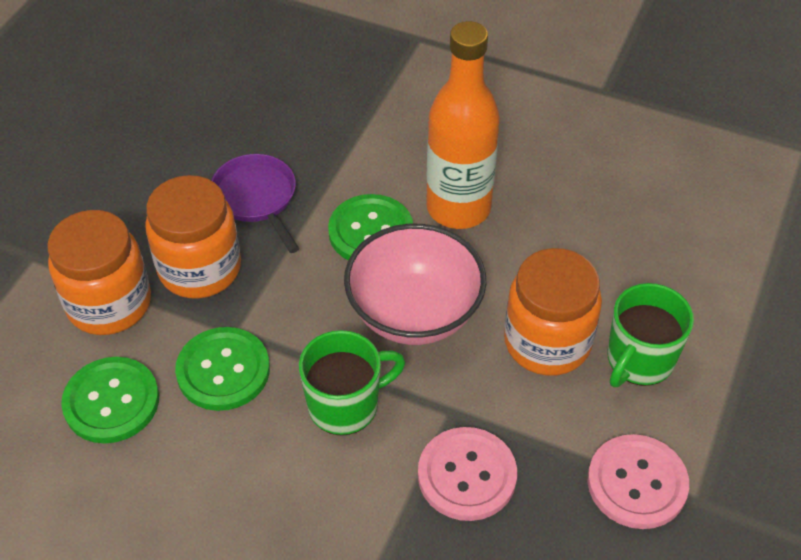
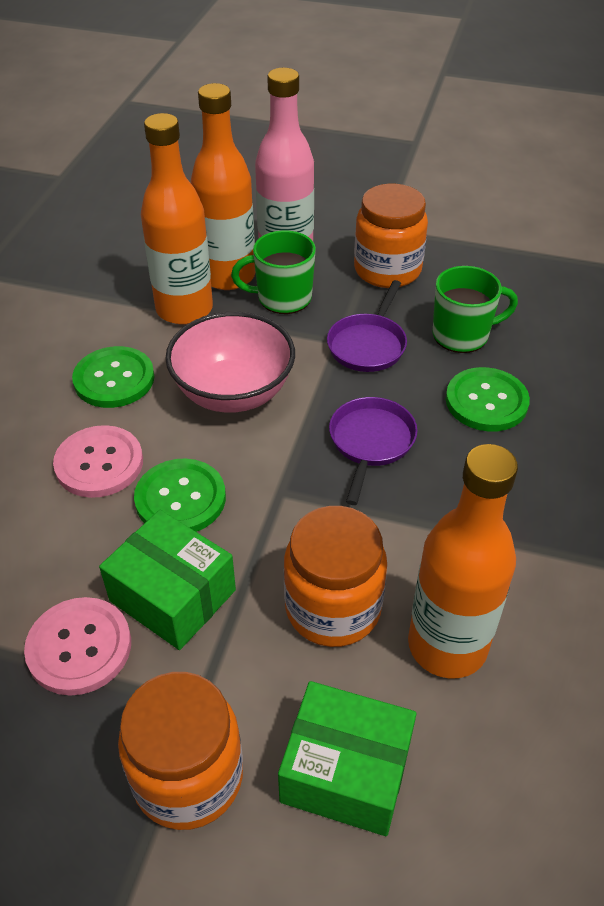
green box: none = 0 -> [99,510,236,650] [278,681,417,836] = 2
orange bottle: [426,21,500,229] = 1 -> [141,113,213,325] [191,83,255,290] [408,444,518,678] = 3
pink bottle: none = 0 -> [255,68,314,241] = 1
purple pan: [211,154,300,253] = 1 -> [327,280,407,372] [329,397,417,505] = 2

